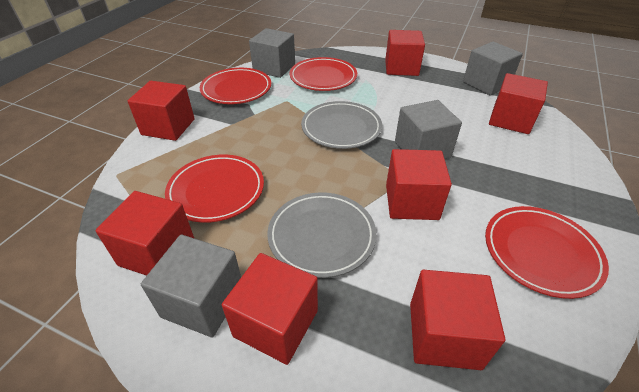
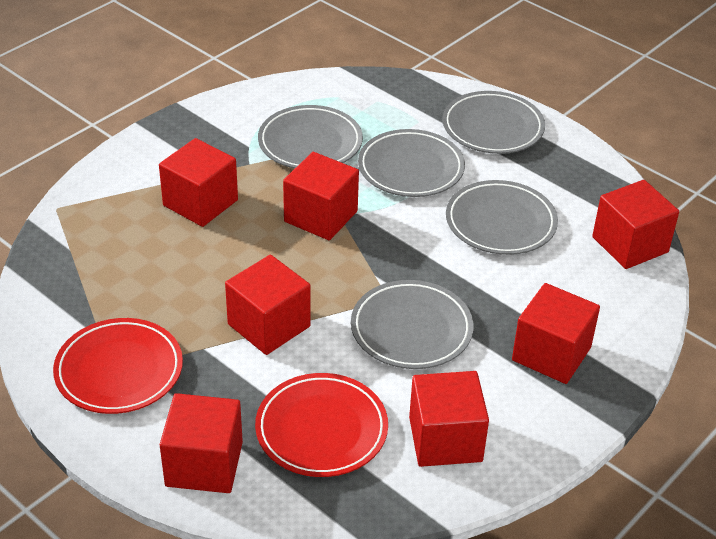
grey cube: [141,235,241,338] [249,28,295,78] [395,100,462,159] [463,42,523,95] = 4 -> none = 0
grey plate: [267,192,377,278] [301,101,382,149] = 2 -> [258,105,363,168] [351,280,474,369] [358,129,465,197] [442,91,545,154] [446,180,558,255] = 5
red plate: [165,155,264,223] [200,68,271,104] [290,57,357,91] [485,206,609,299] = 4 -> [53,318,183,414] [255,373,388,477] = 2

